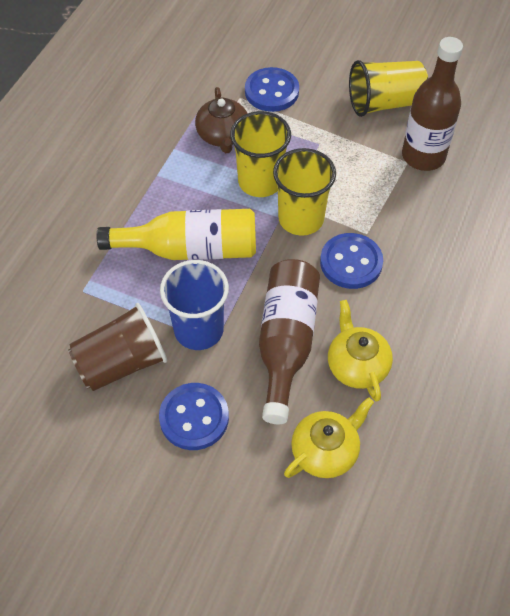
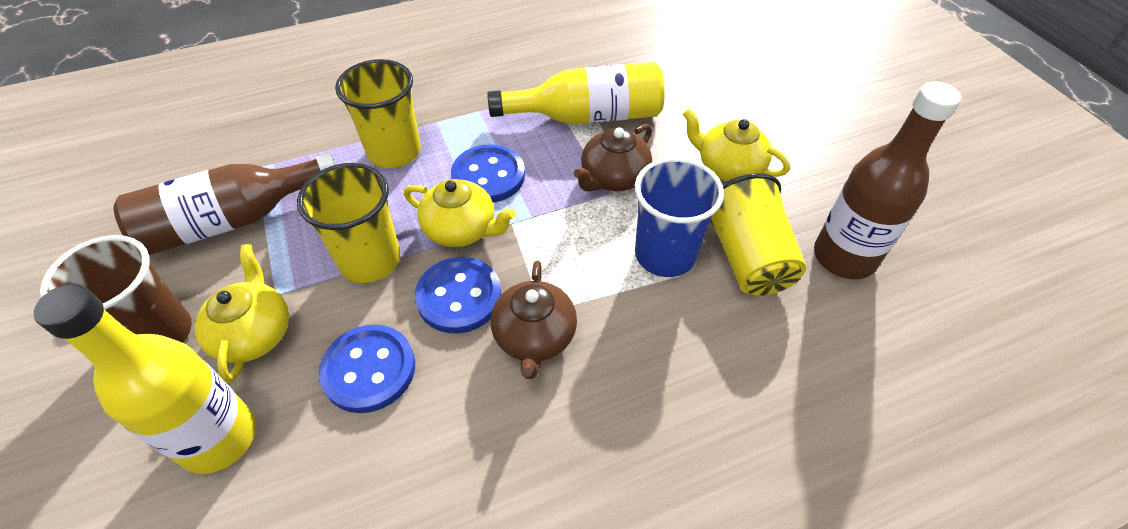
brown teapot: [195,87,248,153] = 1 -> [491,260,577,379] [574,124,652,192] = 2
yellow bottle: [97,209,256,260] = 1 -> [33,284,256,474] [487,62,665,124] = 2
yellow teapot: [284,397,374,478] [328,300,393,402] = 2 -> [194,244,289,383] [404,179,516,247] [683,108,790,181] = 3

